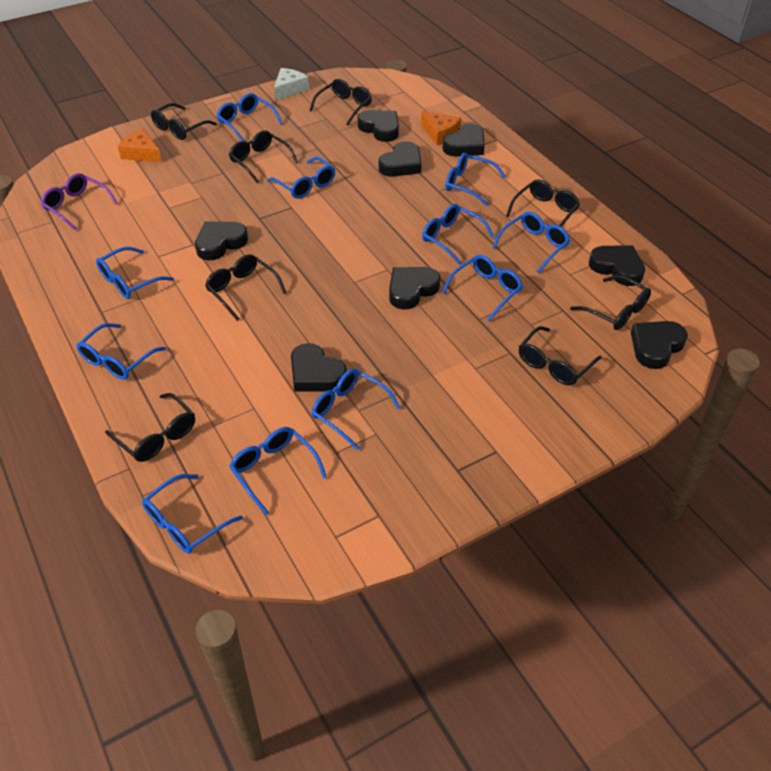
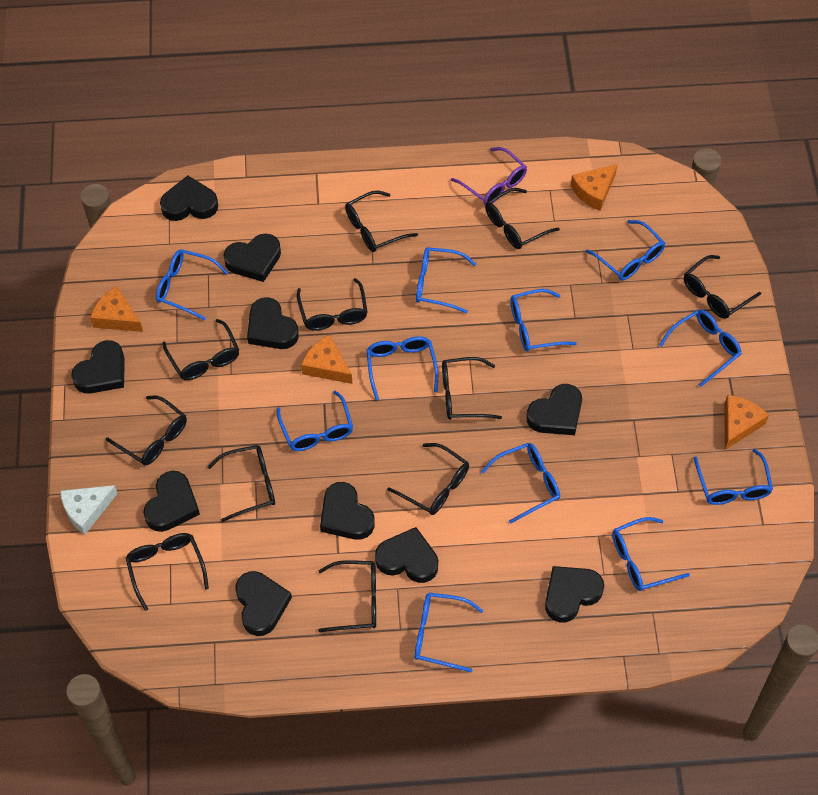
black glasses: [105,393,195,462] [151,103,217,140] [205,254,286,321] [229,130,298,183] [310,79,372,126] [506,180,580,227] [519,326,602,386] [570,275,651,330] = 8 -> [106,395,187,465] [126,533,209,611] [162,319,239,380] [208,445,275,522] [296,278,368,331] [318,560,376,632] [345,191,418,252] [387,443,469,515] [442,357,502,420] [485,188,560,249] [684,255,761,319] = 11
black heart: [195,221,248,260] [291,343,347,392] [357,110,399,142] [379,141,422,177] [389,267,440,310] [442,123,485,157] [589,245,645,286] [631,321,688,369] = 8 -> [71,340,125,394] [143,471,200,532] [160,175,218,221] [223,234,281,282] [236,571,292,636] [247,297,299,349] [320,482,375,540] [375,527,438,583] [526,384,582,435] [545,566,604,623] = 10
orange cheese: [118,129,162,162] [421,111,461,145] = 2 -> [90,286,143,332] [301,335,352,384] [571,164,618,211] [724,395,769,450] = 4

